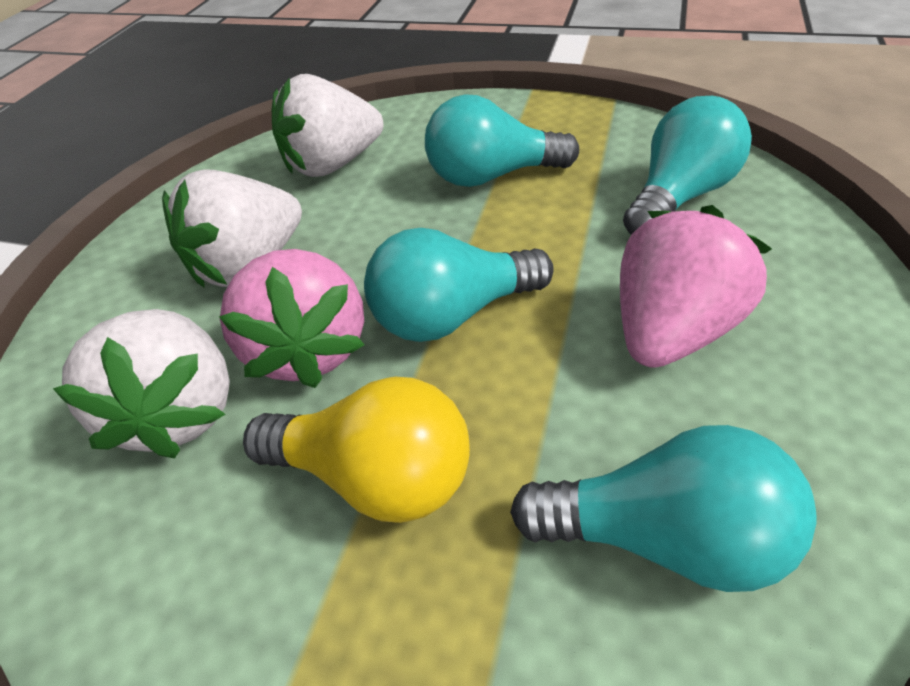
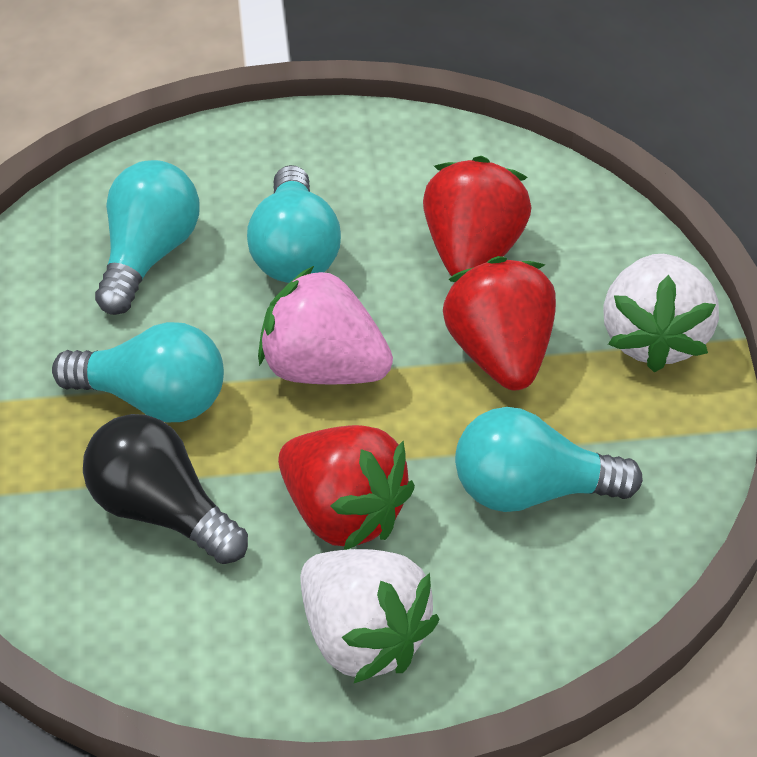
black light bulb: none = 0 -> [83,414,248,564] = 1
pink strawberry: [219,249,365,388] [620,205,772,368] = 2 -> [258,266,393,385] = 1
red strawberry: none = 0 -> [278,425,415,550] [423,156,532,276] [443,256,556,391] = 3
white strawberry: [53,309,230,458] [162,169,302,287] [272,74,383,177] = 3 -> [300,549,440,684] [603,254,719,373] = 2
yellow light bulb: [243,377,470,523] = 1 -> none = 0

